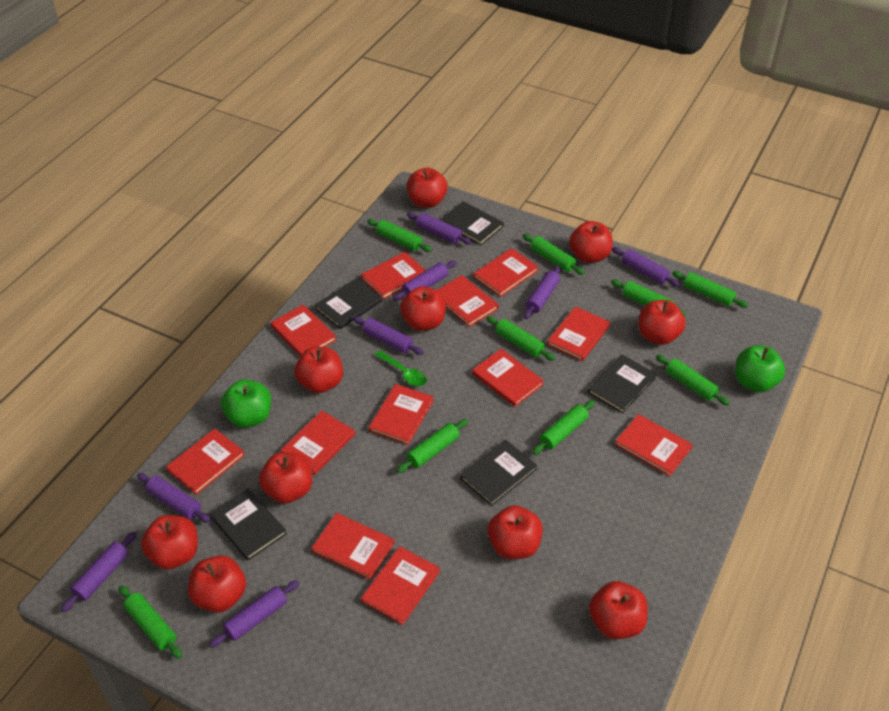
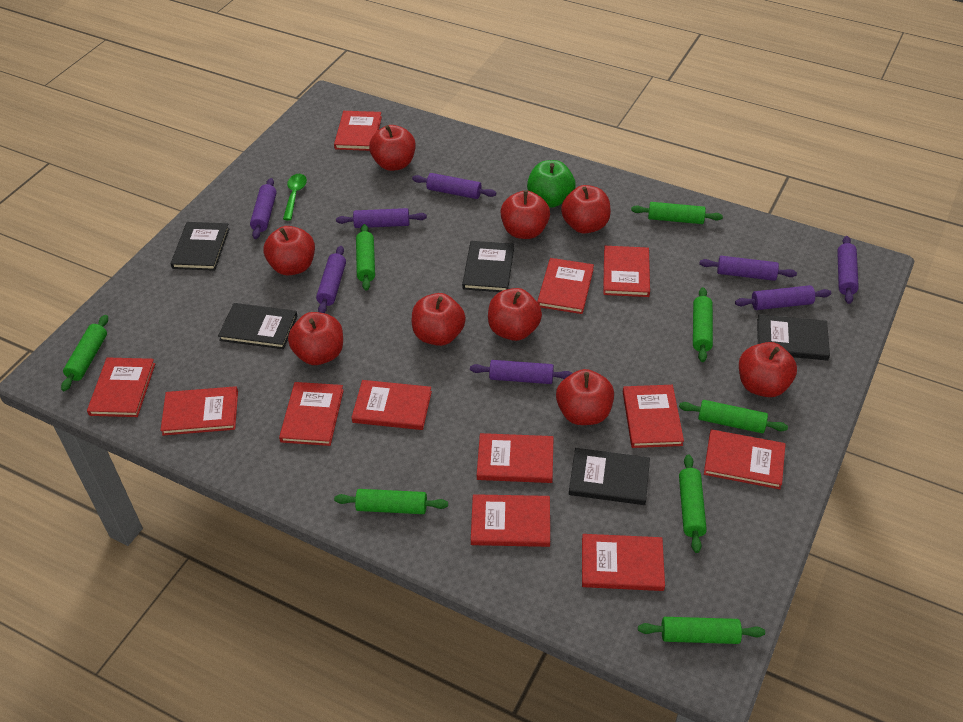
green apple: [221,379,271,428] [735,346,785,392] = 2 -> [527,160,576,208] = 1
green rolling pin: [119,585,182,659] [367,219,432,252] [397,419,468,473] [486,316,555,361] [523,234,585,275] [532,400,595,455] [611,280,686,317] [656,354,730,406] [672,271,748,308] = 9 -> [61,315,108,391] [334,489,448,514] [356,224,375,291] [631,202,723,224] [638,617,765,644] [679,400,788,433] [679,454,707,553] [693,287,713,362] = 8
red apple: [141,515,198,569] [188,556,246,613] [259,452,312,504] [295,347,343,393] [400,286,446,331] [407,167,448,208] [488,505,543,559] [569,221,612,263] [589,581,648,639] [639,300,686,345] = 10 -> [264,226,315,275] [288,312,343,365] [369,125,415,171] [412,293,466,346] [488,288,542,341] [500,190,550,239] [556,369,614,425] [561,185,611,234] [739,342,797,397] = 9

